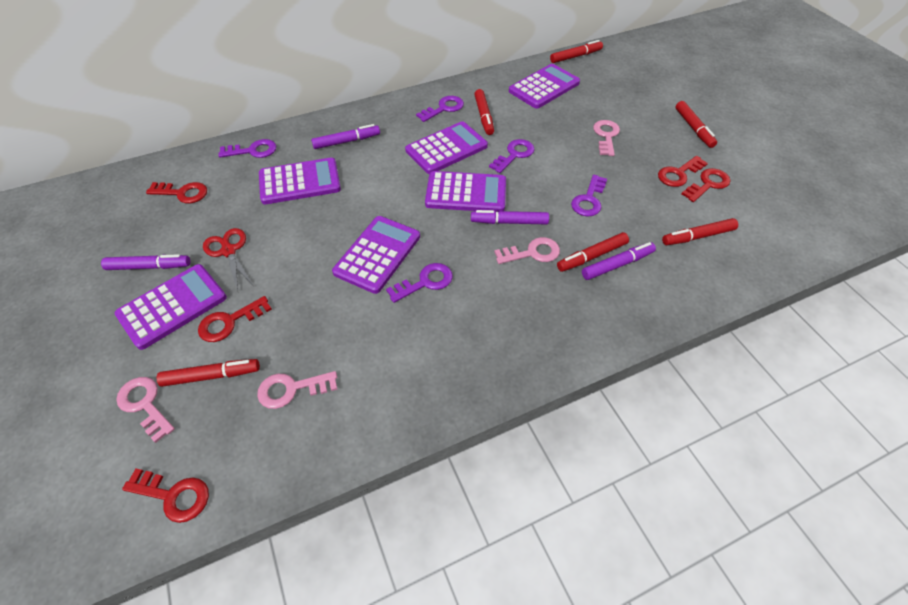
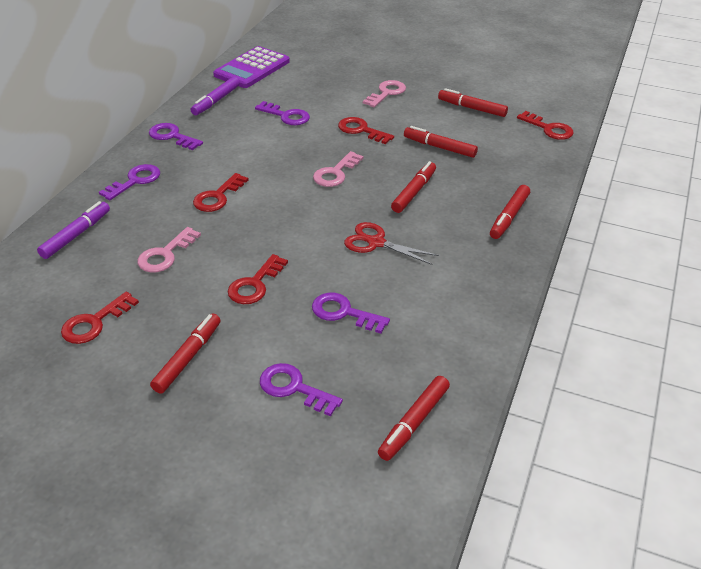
pink key: [116,377,175,443] [257,371,337,409] [494,237,560,264] [593,120,620,156] = 4 -> [137,227,201,272] [313,151,363,187] [363,80,406,107] = 3
purple calculator: [115,264,227,350] [259,158,341,204] [332,216,420,294] [405,121,488,174] [425,171,506,212] [509,64,580,109] = 6 -> [213,46,290,88] = 1
purple marker: [101,254,190,270] [311,124,380,149] [471,210,549,224] [582,242,656,280] = 4 -> [37,201,110,259] [191,77,240,115] = 2

